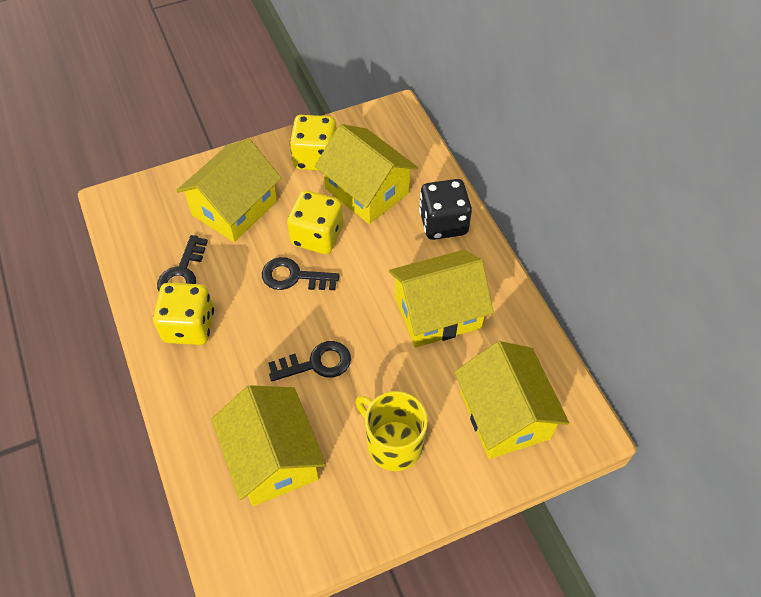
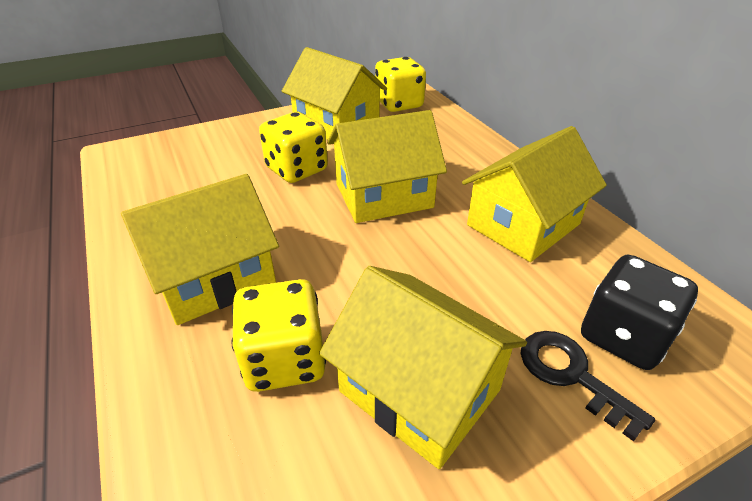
black key: [157,235,208,291] [262,257,340,290] [268,341,351,381] = 3 -> [521,331,655,441] = 1
yellow mug: [355,391,428,471] = 1 -> none = 0

